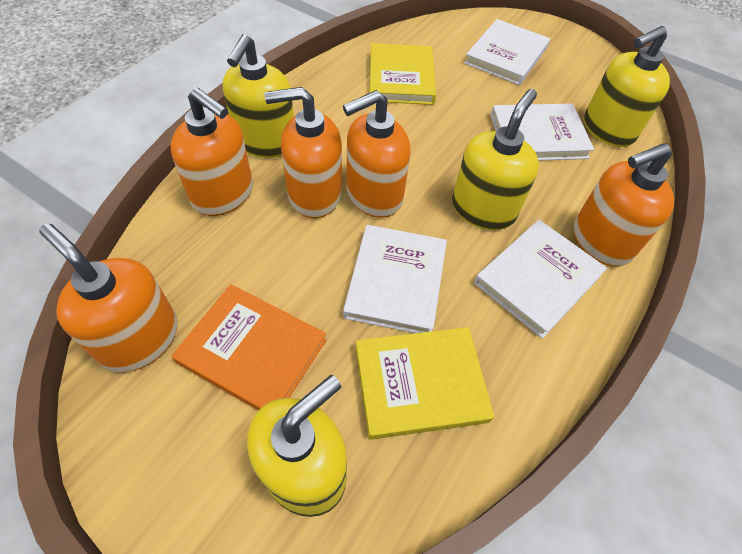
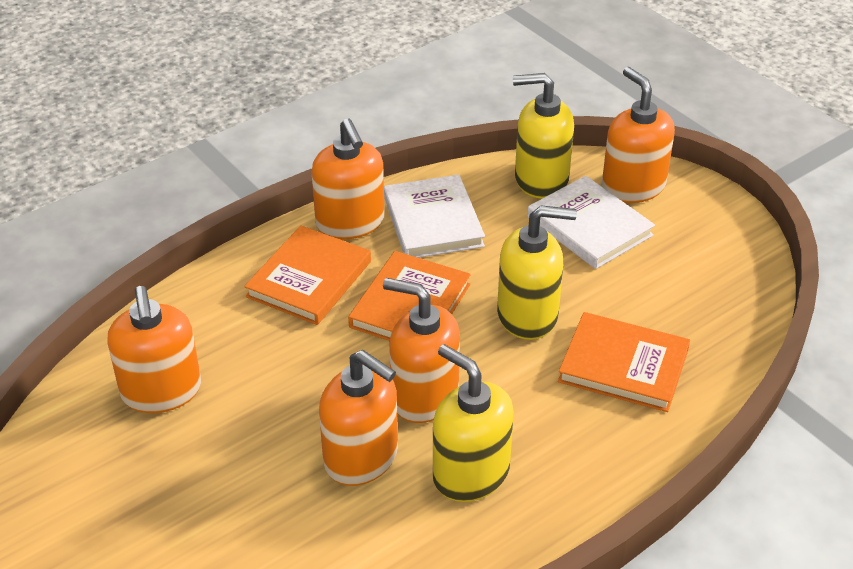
orange book: [172,284,326,411] = 1 -> [244,225,371,325] [348,251,471,341] [558,312,690,412] = 3
white book: [343,225,447,333] [464,19,550,85] [474,220,607,338] [491,104,594,161] = 4 -> [384,174,485,258] [527,176,655,269] = 2
yellow book: [356,327,494,440] [370,43,436,105] = 2 -> none = 0
yellow soap dispenser: [223,34,294,158] [247,375,347,517] [452,89,539,230] [584,26,670,147] = 4 -> [433,344,514,502] [497,206,577,340] [513,73,574,199] = 3

